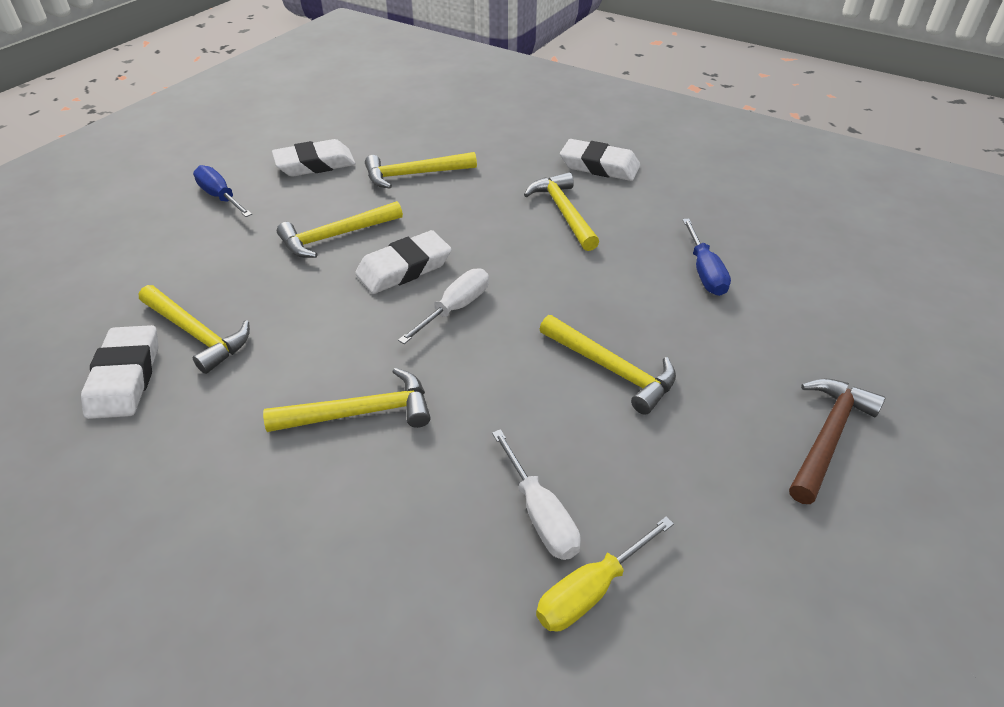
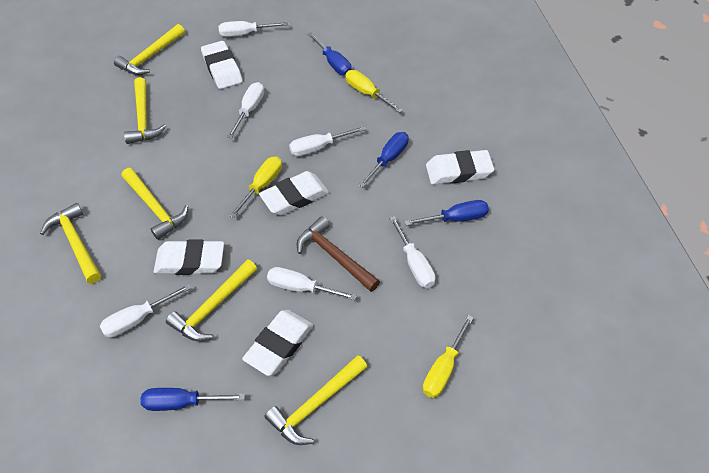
blue screwdriver: [193,165,252,217] [682,219,731,296] = 2 -> [141,388,245,411] [308,32,352,76] [359,132,409,187] [404,200,489,226] = 4
white eraser: [81,325,158,419] [272,139,356,176] [355,230,452,294] [560,139,640,181] = 4 -> [154,240,224,275] [201,41,243,89] [242,310,313,376] [259,171,329,215] [426,150,494,184] = 5
white screwdriver: [398,268,489,344] [492,429,581,560] = 2 -> [100,284,191,337] [218,21,288,37] [227,82,264,138] [267,267,357,300] [289,126,366,156] [389,216,435,288] = 6
yellow screwdriver: [536,517,674,631] = 1 -> [229,156,282,218] [345,70,403,113] [423,315,474,398] = 3

